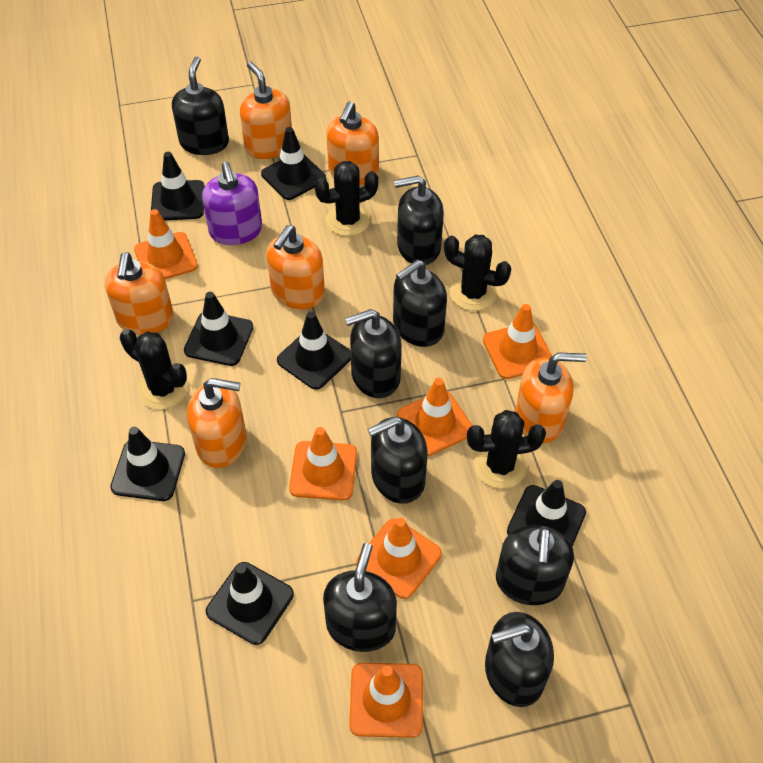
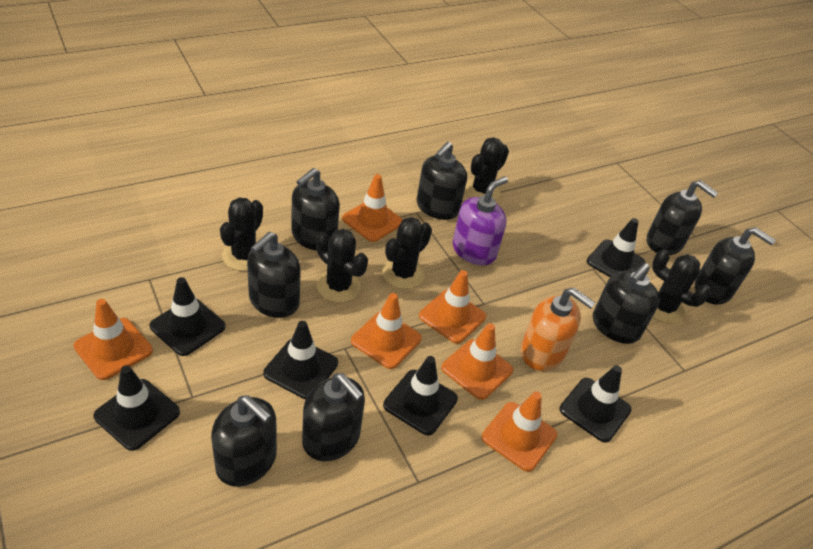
black cactus: [120,329,188,409] [314,161,379,236] [444,235,511,311] [467,410,546,488] = 4 -> [220,197,263,271] [316,229,368,303] [382,217,432,289] [465,137,509,200] [652,249,711,324] = 5
black traffic cone: [110,427,185,501] [151,152,205,221] [184,292,253,366] [206,562,294,645] [261,127,326,200] [277,312,351,390] [507,480,586,546] = 7 -> [93,365,180,451] [150,277,226,356] [263,321,338,399] [383,356,458,435] [560,365,632,443] [587,218,645,277] = 6
orange soap dispenser: [105,252,174,335] [187,378,247,468] [240,62,292,159] [266,225,325,309] [326,101,379,185] [515,352,587,443] = 6 -> [521,288,595,371] = 1

